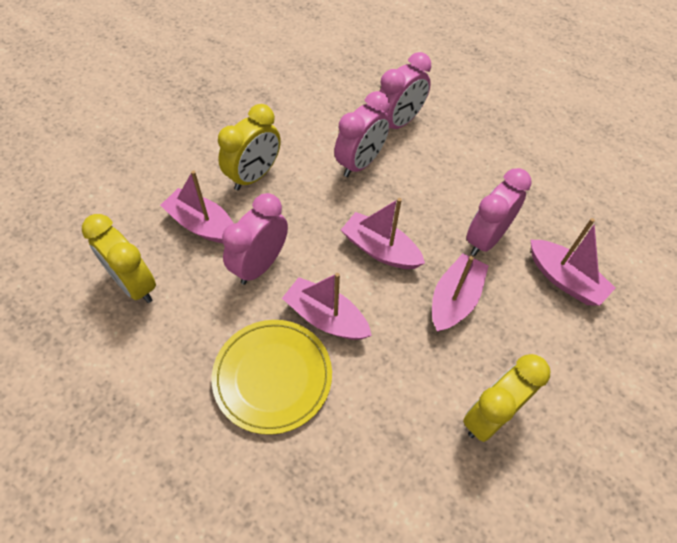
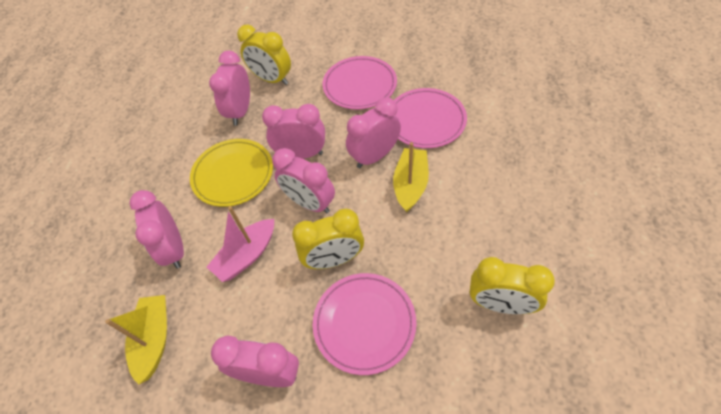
pink boat: [160,170,234,243] [282,273,372,340] [341,198,425,269] [432,253,489,332] [531,218,615,306] = 5 -> [207,206,274,282] = 1
pink clock: [222,193,288,285] [334,91,390,177] [379,52,431,129] [466,168,532,256] = 4 -> [129,190,184,269] [209,51,250,126] [211,335,299,387] [262,104,325,159] [272,148,335,213] [346,97,401,168] = 6
pink plate: none = 0 -> [313,273,416,375] [323,56,397,110] [394,88,467,148] = 3
yellow boat: none = 0 -> [105,295,167,384] [393,142,429,212] = 2

